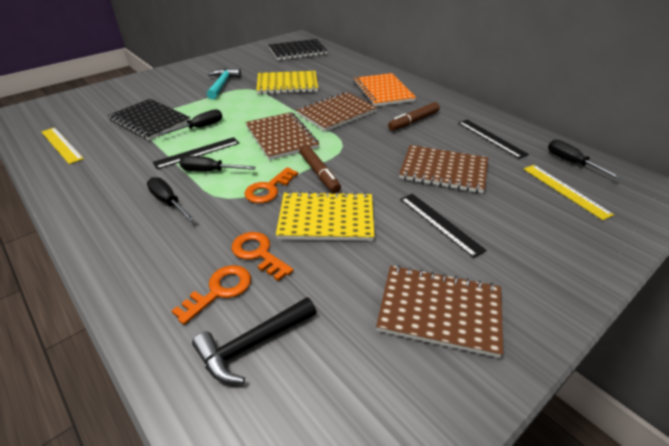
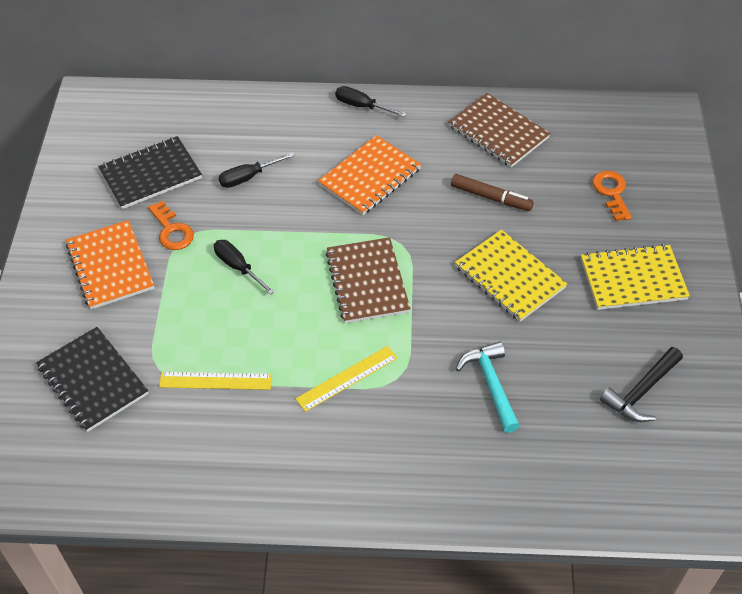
black ruler: [153,137,239,169] [400,194,487,258] [458,120,529,159] = 3 -> none = 0
black screwdriver: [147,177,195,221] [158,109,222,136] [180,156,255,172] [548,140,621,179] = 4 -> [214,240,275,295] [218,152,295,188] [335,86,407,117] = 3
brown marker: [299,144,341,193] [388,102,440,131] = 2 -> [451,174,534,211] = 1
brown notebook: [245,112,319,160] [296,92,377,132] [376,265,503,358] [399,145,488,193] = 4 -> [326,237,411,323] [449,93,551,167] = 2
orange key: [172,265,251,325] [232,232,294,281] [245,167,298,203] = 3 -> [148,200,194,250] [592,171,632,221] = 2
orange notebook: [353,73,416,106] = 1 -> [66,220,154,309] [318,135,421,215] = 2

